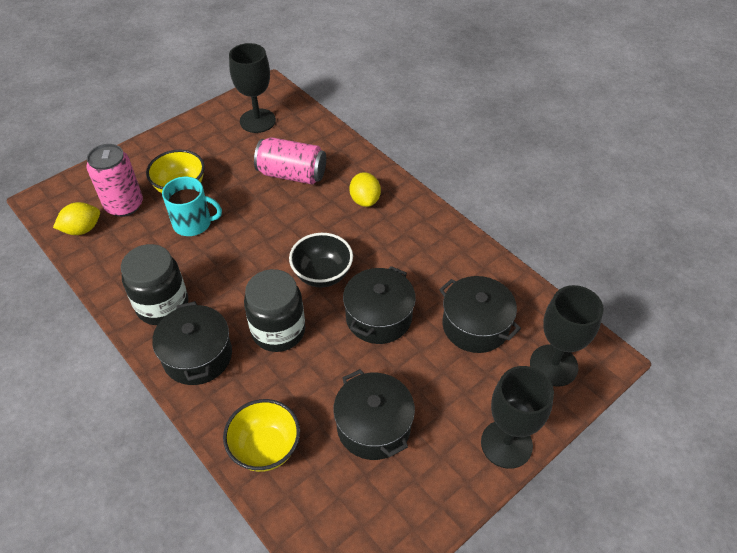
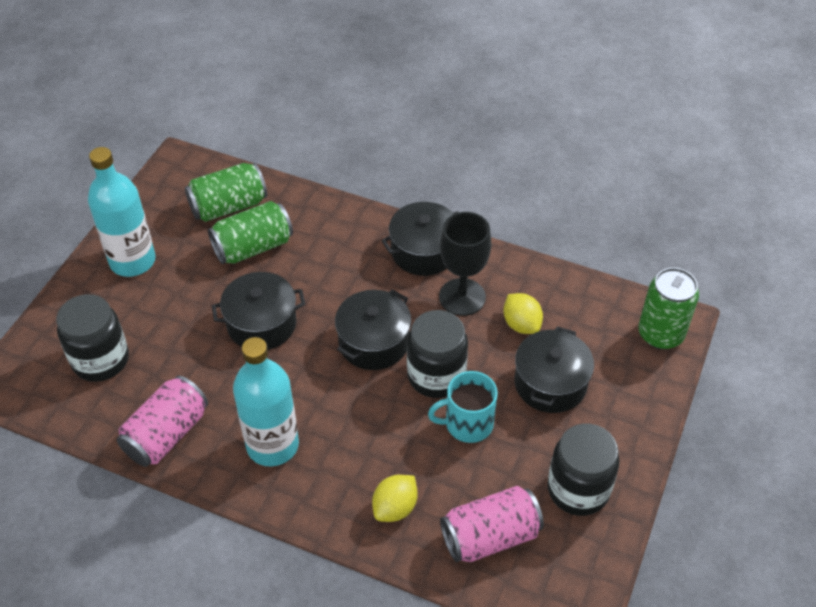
black bowl: [289,233,353,287] = 1 -> none = 0
black goblet: [229,43,276,133] [481,366,554,469] [530,285,604,387] = 3 -> [439,212,491,316] = 1
black jar: [121,244,188,325] [244,269,305,352] = 2 -> [56,294,129,382] [407,310,468,398] [547,423,620,516] = 3
green can: none = 0 -> [185,163,267,222] [208,201,293,264] [638,268,699,349] = 3
turquoise bottle: none = 0 -> [88,147,156,277] [233,337,299,466] = 2
yellow bowl: [146,150,205,193] [223,399,300,472] = 2 -> none = 0

